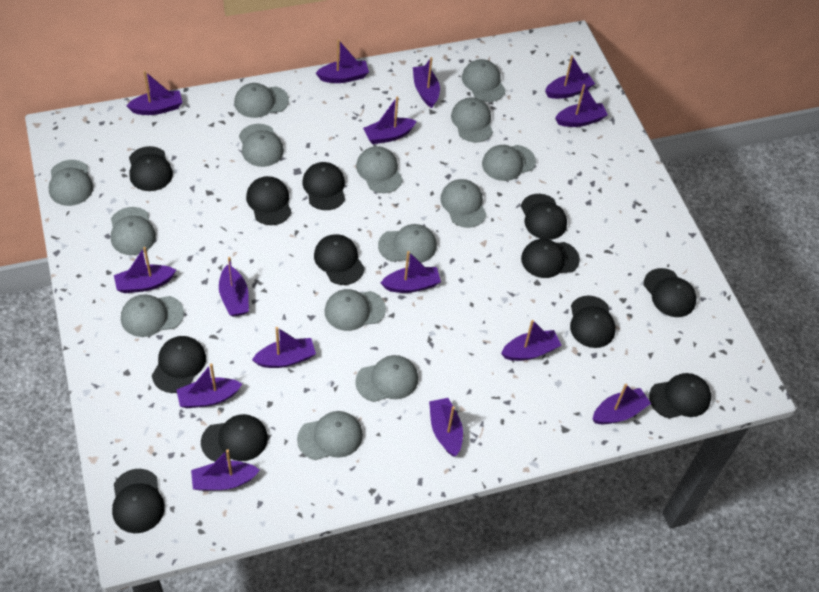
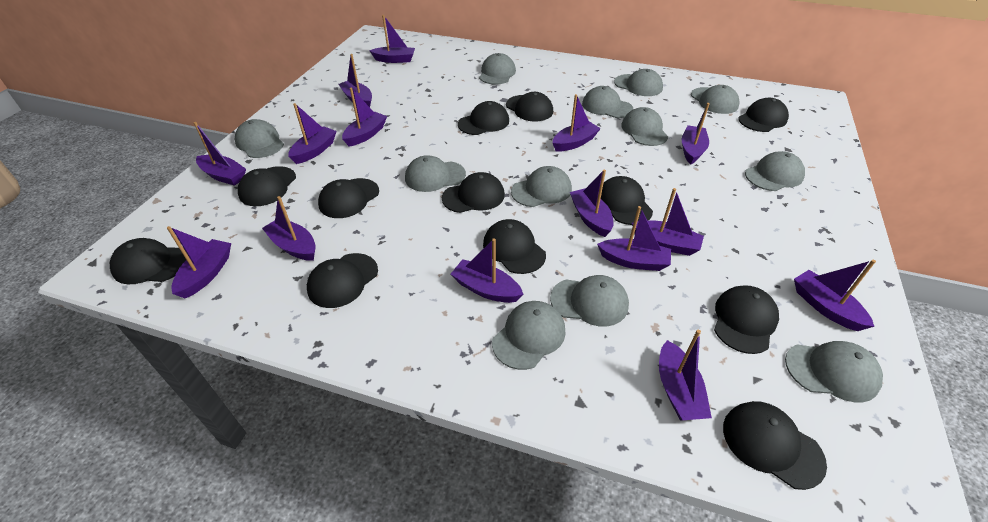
grey cap: [49,160,93,206] [111,207,156,255] [121,295,184,337] [234,83,289,118] [239,124,284,167] [297,411,363,460] [325,289,386,331] [355,355,418,402] [356,146,403,193] [378,224,437,263] [440,179,487,228] [451,98,493,142] [462,59,506,102] [482,145,536,181] = 14 -> [235,119,284,158] [405,155,466,192] [479,53,516,85] [492,301,566,370] [511,166,572,207] [550,275,629,327] [582,86,633,118] [614,69,663,96] [621,107,668,146] [691,85,740,114] [745,151,805,191] [785,341,883,402] = 12

